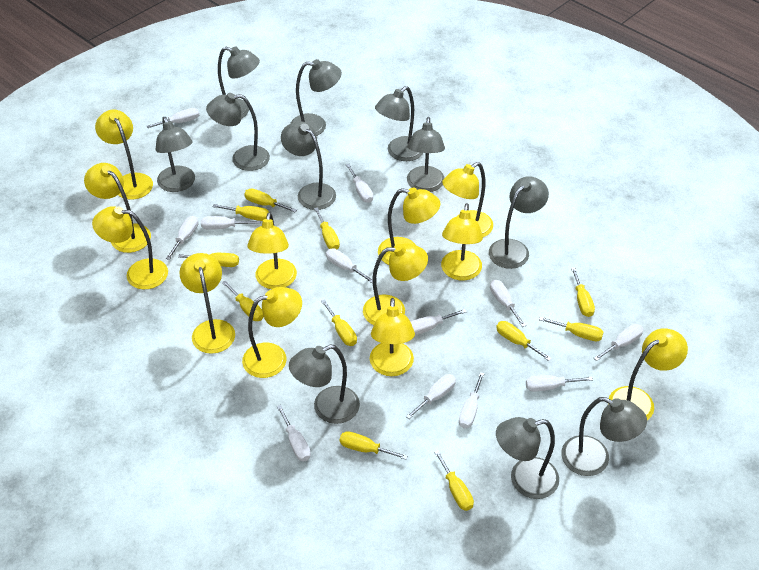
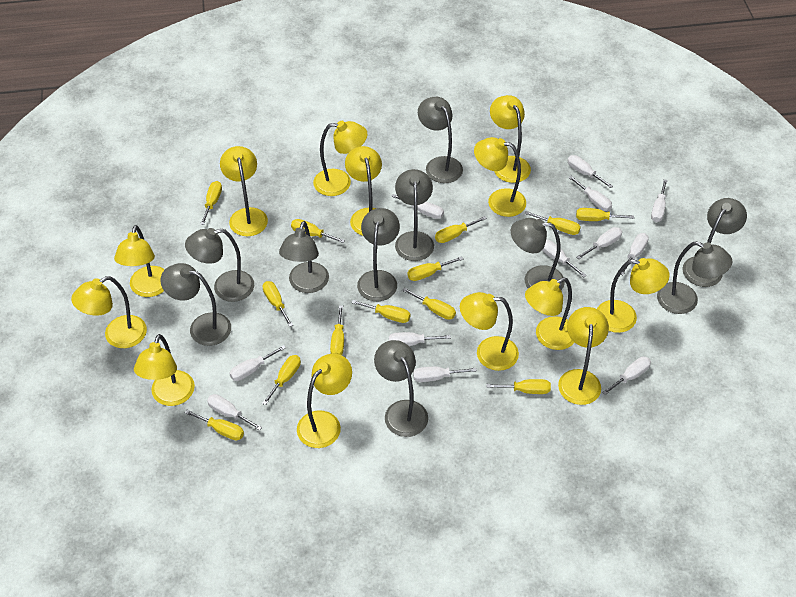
grey lamp: [156,117,195,192] [206,93,270,171] [218,46,260,119] [281,121,336,210] [289,344,360,424] [290,59,342,136] [375,86,423,161] [407,117,445,192] [489,176,549,269] [496,417,559,499] [561,397,647,476] = 11 -> [160,263,231,346] [185,228,254,302] [279,221,329,293] [357,208,400,301] [374,340,428,437] [395,169,434,261] [418,97,463,183] [511,218,565,290] [657,241,732,314] [683,198,747,287] = 10
yellow lamp: [84,163,151,253] [92,206,168,289] [95,110,153,200] [180,253,235,354] [242,287,302,378] [248,212,297,289] [363,243,428,325] [370,298,415,376] [378,187,440,265] [441,203,483,281] [442,162,493,237] [608,328,688,420] = 12 -> [71,276,147,348] [114,225,165,297] [134,334,195,406] [220,146,268,236] [297,354,352,448] [313,121,367,196] [345,146,382,236] [460,292,519,371] [474,137,526,217] [490,95,531,183] [525,278,575,350] [558,307,609,405] [597,258,670,333] = 13
yellow screwdriver: [178,253,239,267] [213,204,269,221] [222,281,264,321] [244,189,297,212] [314,207,340,249] [321,299,357,346] [340,431,408,460] [434,450,474,511] [496,321,552,361] [539,317,603,341] [571,267,595,317] = 11 -> [185,410,244,440] [200,181,222,225] [262,355,301,405] [263,281,293,327] [291,219,345,243] [330,305,344,355] [352,300,410,323] [402,288,456,320] [407,256,463,281] [435,216,487,243] [486,379,551,394] [525,211,581,235] [576,208,634,221] = 13

